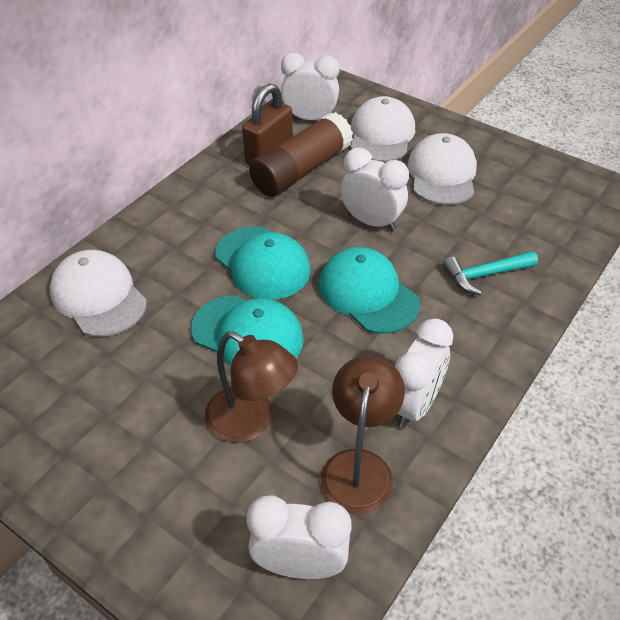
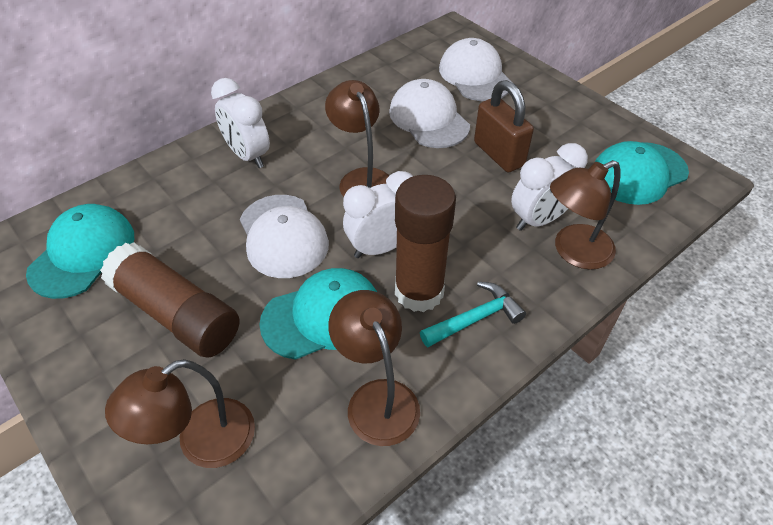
brown glue stick: [249,112,353,197] = 1 -> [100,242,239,358] [395,175,456,312] = 2
brown lamp: [205,331,298,443] [321,356,405,514] = 2 -> [105,359,255,468] [325,80,389,197] [328,290,420,446] [550,160,620,270] = 4
white clock: [247,495,352,579] [281,52,340,120] [341,148,409,231] [395,318,453,429] = 4 -> [211,78,270,168] [343,171,413,258] [511,143,588,231] = 3

